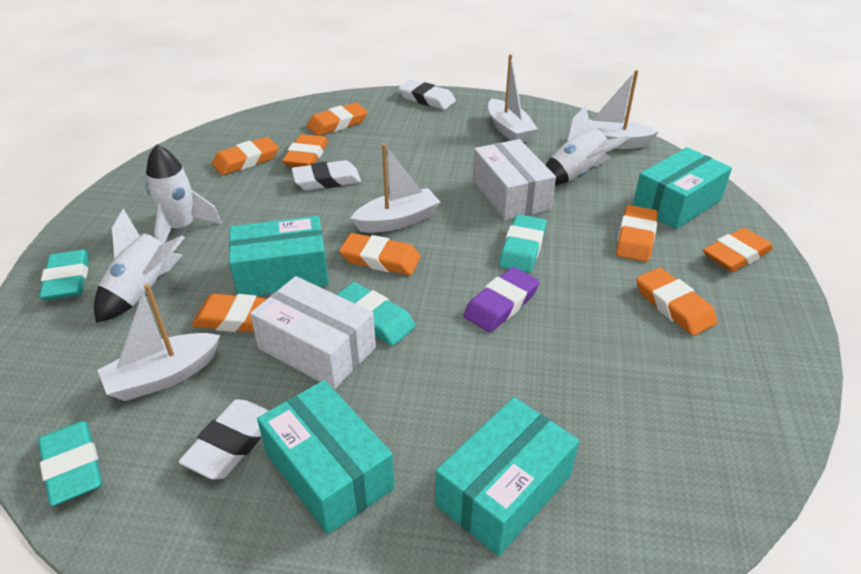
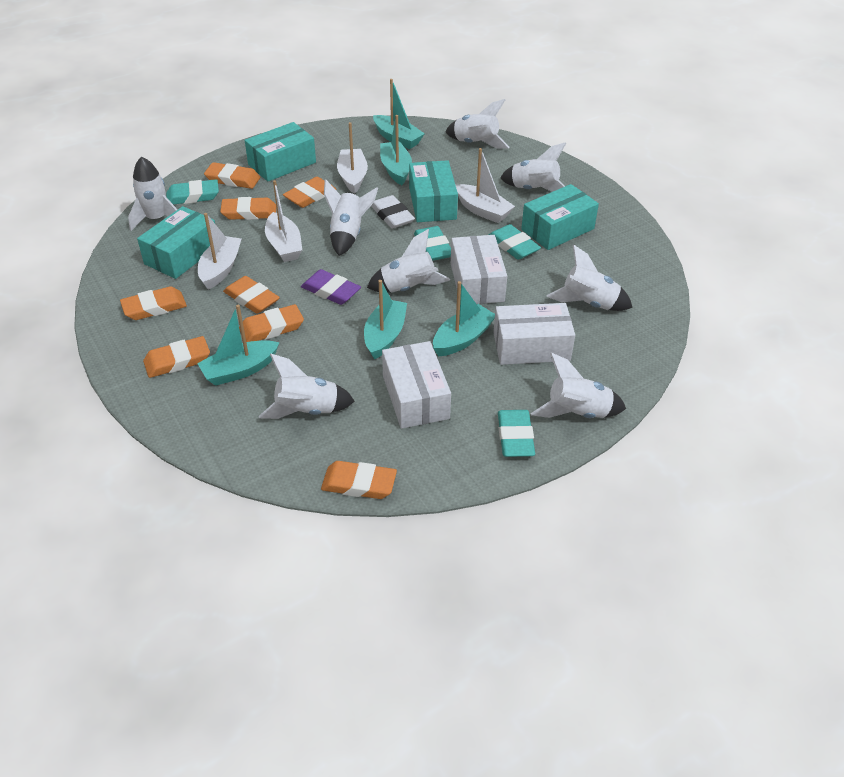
turquoise boat: none = 0 -> [197,305,280,386] [364,280,407,359] [373,79,425,149] [380,115,412,185] [433,281,495,356] = 5
white box: [250,276,376,389] [473,139,556,220] = 2 -> [382,341,451,429] [451,235,507,304] [493,303,575,365] = 3
white eraser: [178,399,270,480] [292,160,361,190] [398,80,456,110] = 3 -> [371,195,415,229] = 1
white rocket: [94,209,185,322] [146,144,221,244] [545,105,629,185] = 3 -> [128,157,178,231] [259,354,355,419] [324,179,378,256] [367,229,450,293] [445,99,510,149] [500,142,566,192] [531,353,626,418] [546,245,633,311] = 8

